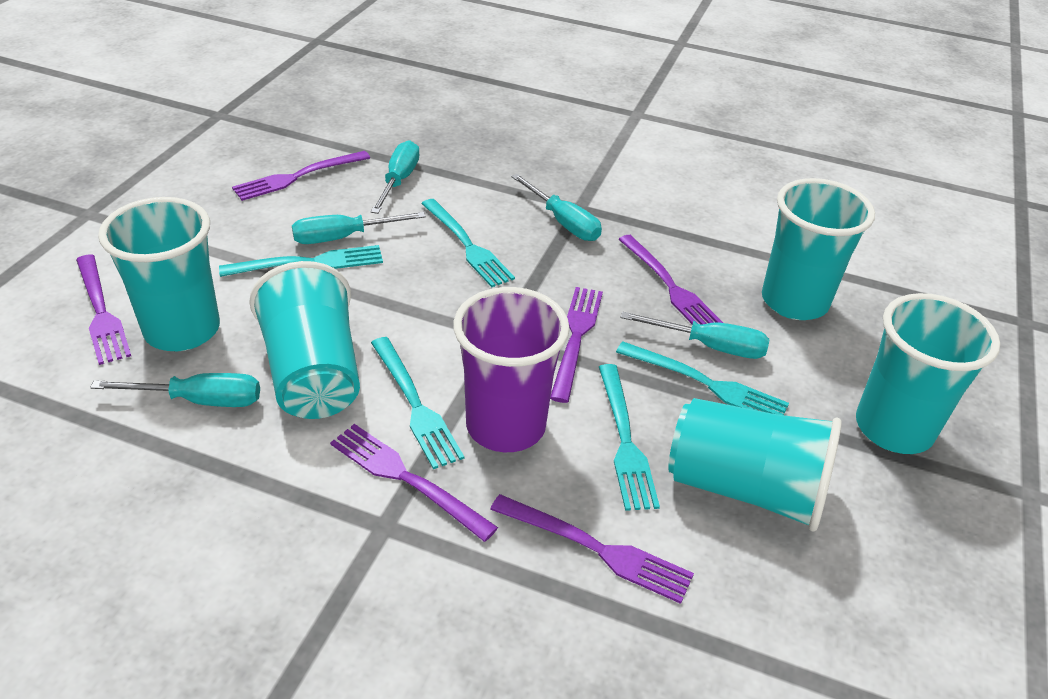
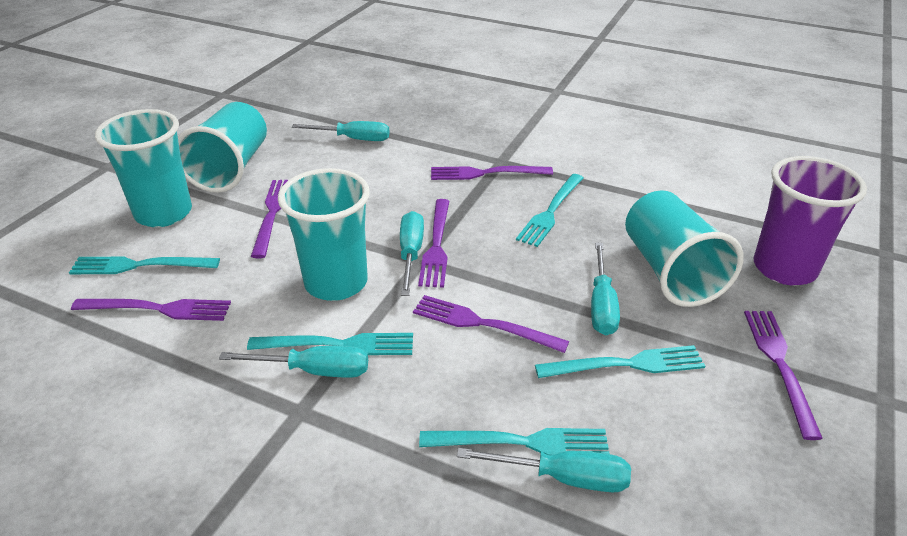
turquoise cup: [98,197,220,351] [249,261,360,419] [668,398,842,531] [762,178,875,320] [856,293,1000,454] = 5 -> [95,109,192,227] [178,102,267,193] [278,168,370,301] [625,190,744,307] = 4

